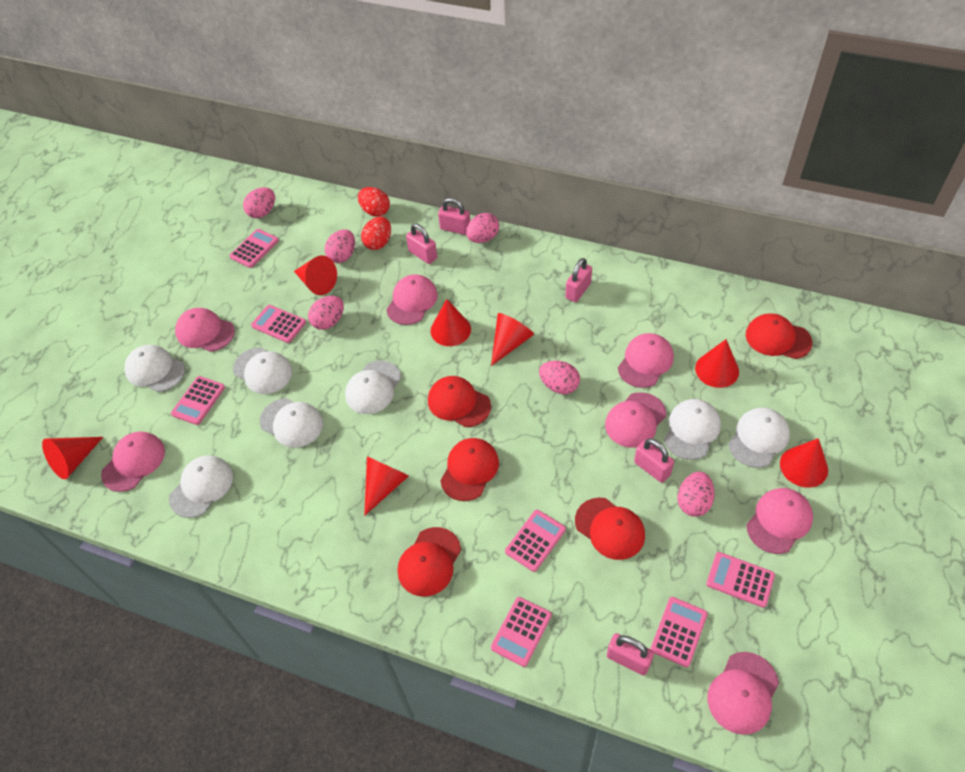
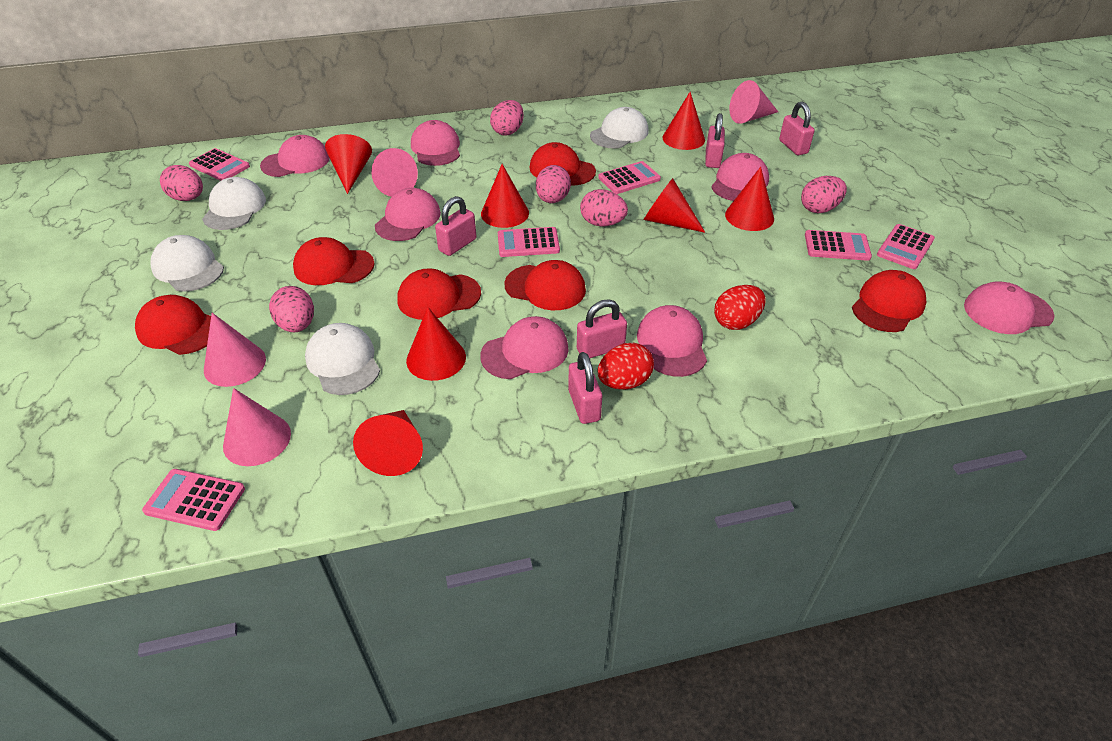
pink calculator: [171,376,225,425] [229,229,279,268] [251,305,306,343] [491,597,552,667] [505,510,566,572] [650,597,708,667] [706,552,775,608] = 7 -> [142,469,245,531] [189,148,250,181] [498,227,560,257] [598,161,661,194] [805,230,872,261] [877,224,935,269] = 6
pink cone: none = 0 -> [204,313,266,387] [223,388,291,466] [371,148,418,197] [729,80,778,124] = 4
red cap: [398,527,461,597] [428,376,491,427] [440,438,499,501] [575,497,645,560] [746,313,813,359] = 5 -> [135,295,211,355] [293,237,375,285] [397,268,481,320] [505,260,586,310] [530,142,596,186] [852,270,926,332] = 6
white cap: [124,345,185,392] [169,455,233,518] [233,347,292,394] [260,398,323,448] [345,361,401,414] [664,399,721,460] [728,408,790,468] = 7 -> [150,235,224,292] [202,177,266,230] [305,323,380,395] [590,107,649,149] = 4

